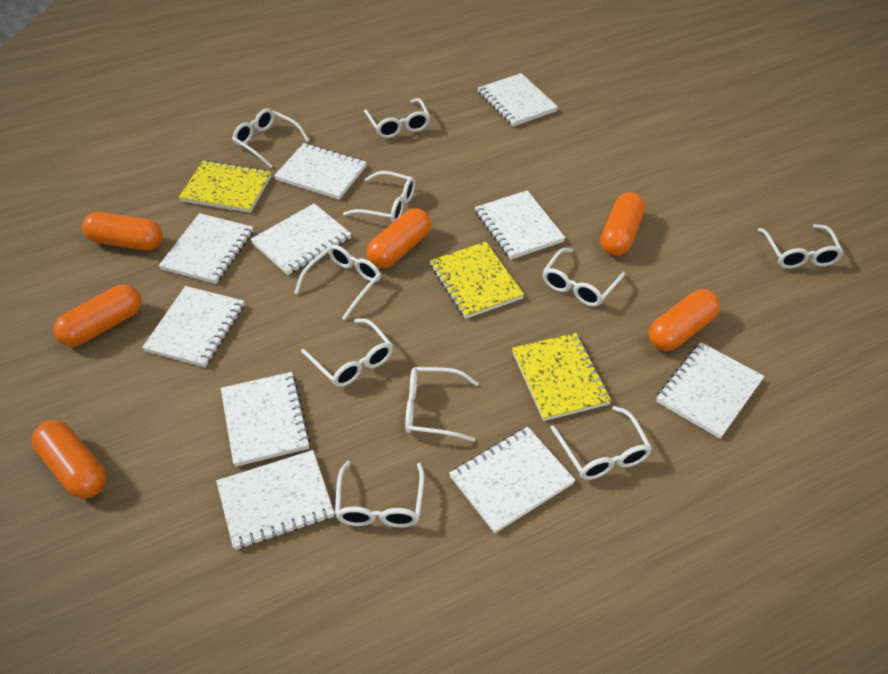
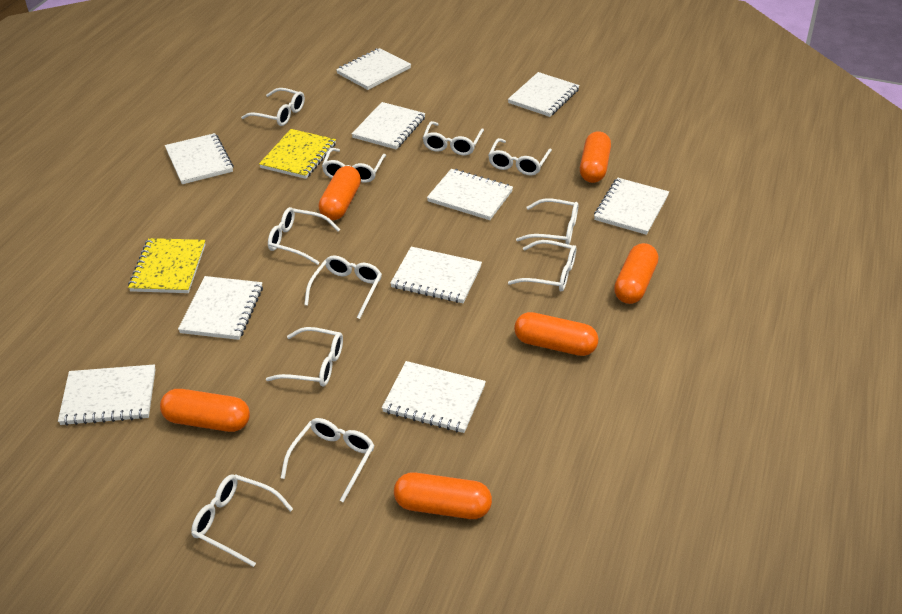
white glasses: [232,108,309,168] [295,245,381,320] [301,318,393,387] [335,461,424,528] [343,171,415,223] [364,98,430,138] [405,367,479,442] [543,248,626,307] [551,406,652,480] [758,224,843,269] = 10 -> [191,474,293,567] [241,88,305,126] [266,327,343,387] [268,207,340,265] [281,418,375,502] [304,256,382,319] [322,148,386,183] [423,121,484,155] [488,138,552,175] [508,240,576,291] [516,198,578,245] = 11
yellow notebook: [179,160,271,213] [430,242,524,319] [512,333,612,421] = 3 -> [128,238,206,293] [259,129,336,179] = 2

